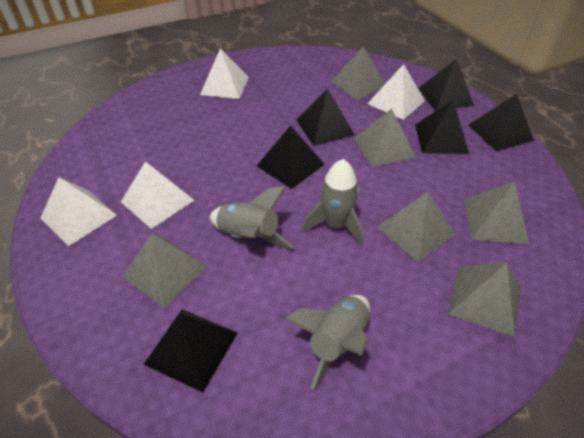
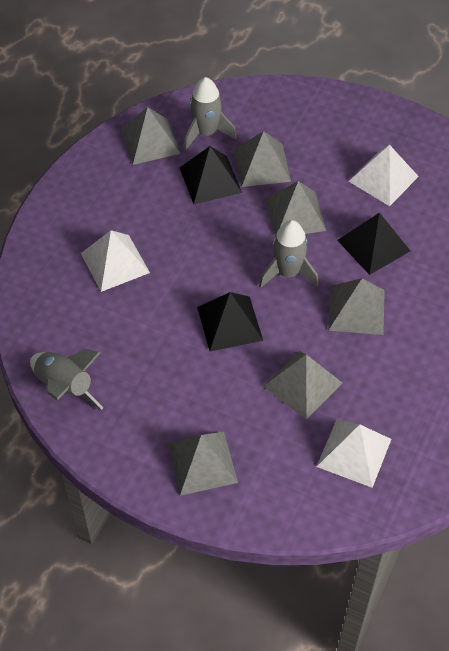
black pyramid: [143,309,237,393] [257,125,324,189] [296,89,355,146] [415,100,469,154] [418,59,474,111] [468,94,534,151] = 6 -> [180,146,242,204] [197,292,263,351] [337,212,410,275] = 3
white pyramid: [41,177,117,246] [121,161,194,229] [200,48,249,99] [367,64,425,120] = 4 -> [81,230,150,292] [316,419,391,488] [349,145,419,206] = 3

